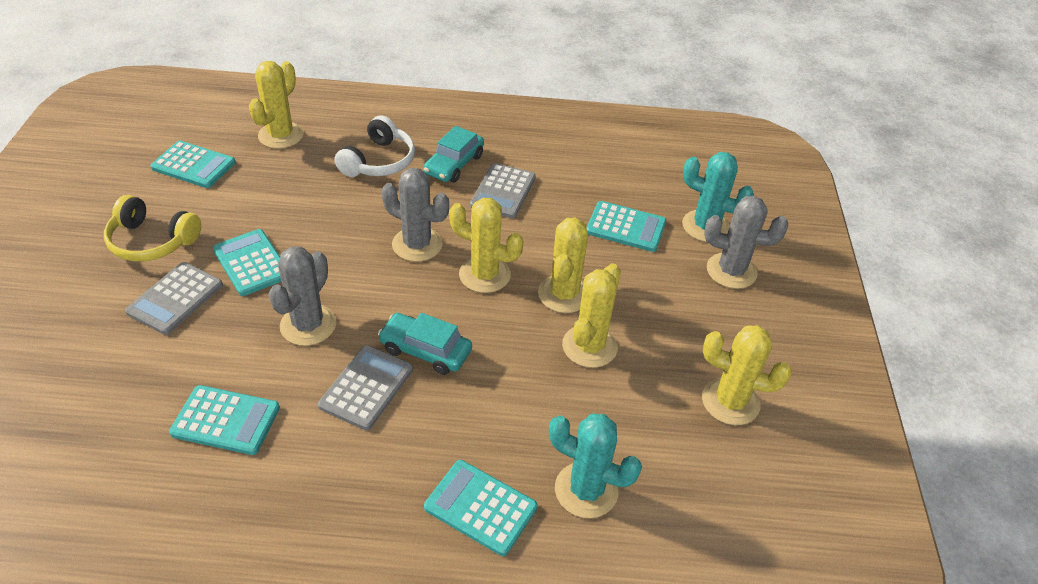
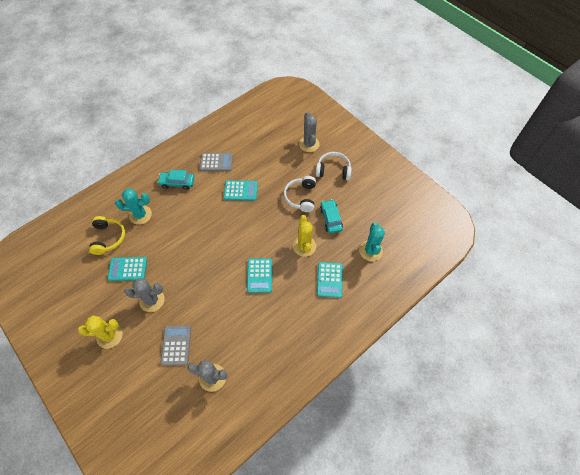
grey calculator: [125,262,223,335] [318,345,413,430] [470,163,536,218] = 3 -> [160,325,191,365] [200,153,233,171] = 2
turquoise calculator: [150,141,236,188] [169,385,280,455] [213,229,282,296] [424,460,538,556] [586,201,666,252] = 5 -> [108,257,147,281] [224,180,258,201] [247,258,272,293] [317,262,343,298] = 4
white headphones: [334,115,415,177] = 1 -> [284,176,316,212] [316,152,352,180] = 2
yellow cactus: [249,61,304,149] [449,198,524,293] [538,217,588,313] [562,263,621,368] [702,325,792,425] = 5 -> [78,315,123,349] [293,215,316,257] = 2

